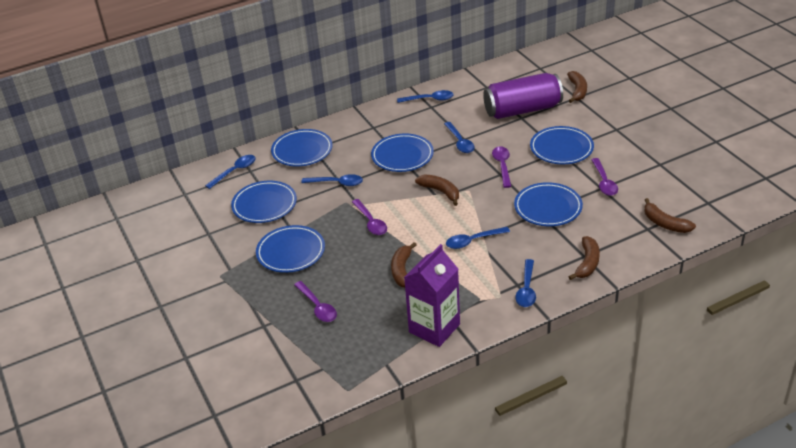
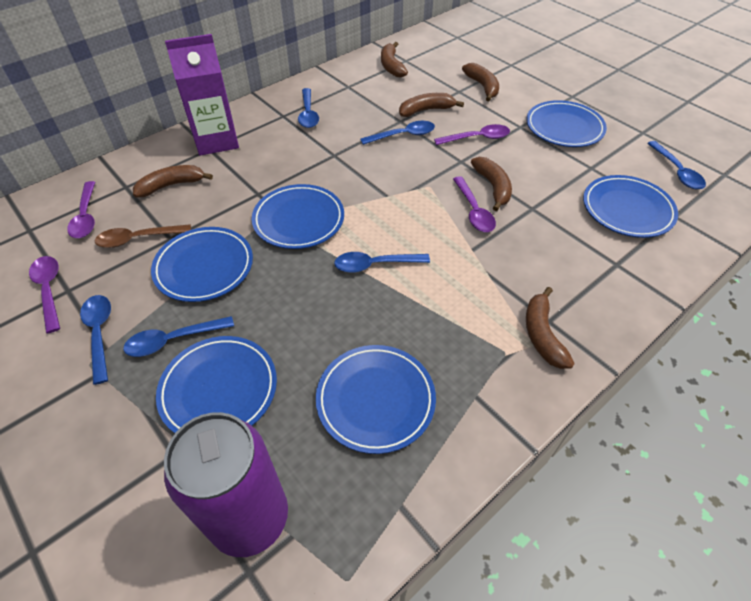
brown banana: [391,242,417,288] [415,174,459,206] [567,71,587,103] [568,236,600,280] [644,198,696,233] = 5 -> [133,165,213,198] [381,42,408,77] [399,93,464,117] [462,63,499,101] [471,157,512,211] [526,287,575,369] = 6
brown spoon: none = 0 -> [95,224,191,248] = 1

